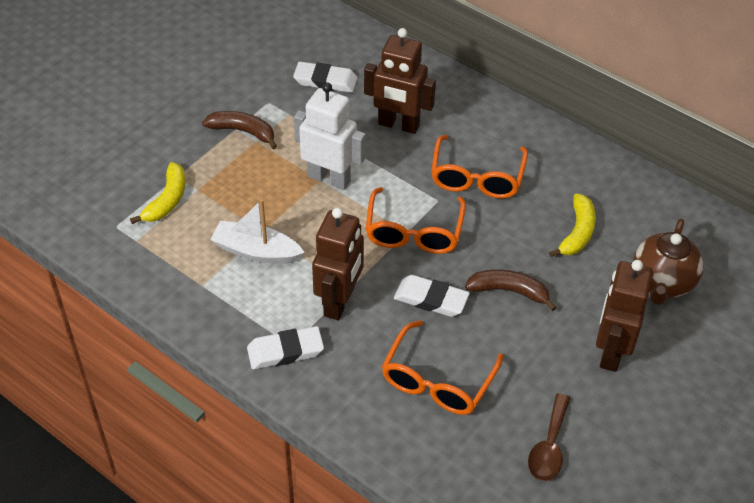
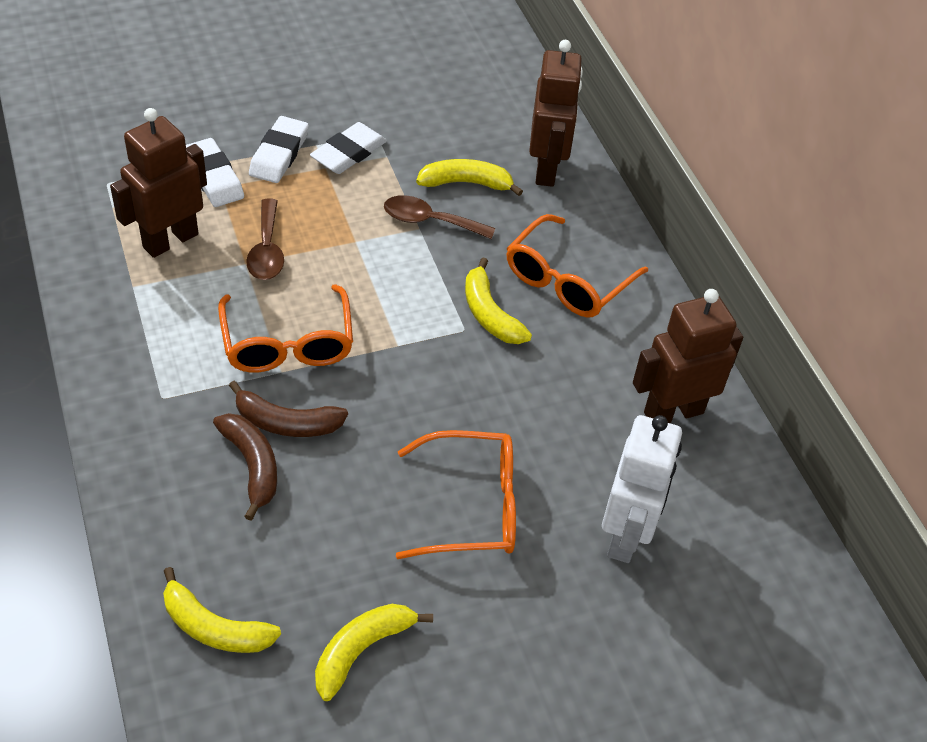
brown spoon: [528,393,570,481] = 1 -> [246,199,284,280] [384,195,495,239] = 2
brown teapot: [633,219,703,305] = 1 -> none = 0
white boat: [210,199,305,264] = 1 -> none = 0
yellow banana: [130,162,185,224] [549,193,596,257] = 2 -> [163,567,281,653] [315,604,433,701] [416,159,523,196] [465,258,532,344] = 4

